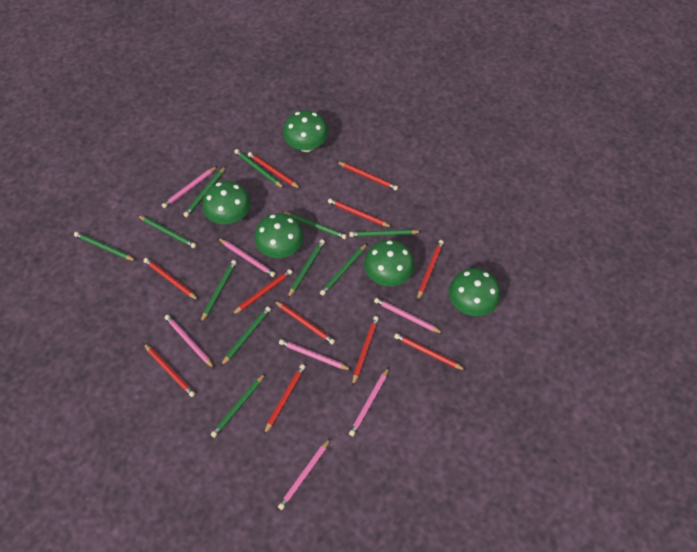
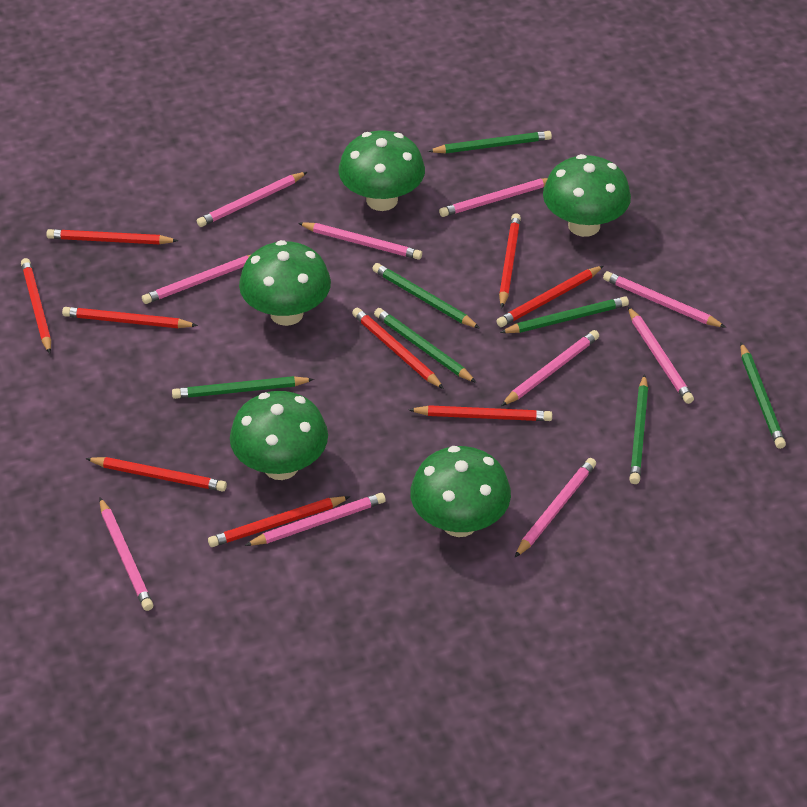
green pencil: [74,232,136,261] [137,215,196,248] [183,166,226,217] [200,260,237,323] [211,374,265,438] [220,306,271,367] [234,149,284,188] [282,212,347,239] [287,239,325,299] [320,243,367,296] [349,229,422,237] = 11 -> [172,376,314,399] [372,263,480,329] [374,308,476,383] [428,131,552,153] [500,296,629,333] [629,374,648,484] [740,343,786,449] = 7
pink pencil: [162,166,217,208] [165,315,215,369] [218,238,276,277] [278,439,330,510] [279,339,351,370] [349,367,389,436] [374,298,444,334] = 7 -> [100,498,154,611] [142,255,250,304] [197,172,307,227] [245,493,386,546] [298,222,422,260] [439,178,548,217] [501,330,599,406] [515,458,596,557] [603,271,726,328] [628,307,694,404] = 10
red pencil: [143,258,198,300] [143,343,195,397] [232,269,293,315] [248,152,301,189] [264,364,305,435] [274,300,335,345] [328,198,393,228] [336,161,398,191] [352,316,379,386] [394,333,465,370] [417,240,444,301] = 11 -> [21,258,51,354] [46,229,179,244] [62,307,198,328] [85,457,227,492] [208,496,350,547] [352,308,444,389] [408,405,552,421] [496,266,603,327] [499,213,521,308] = 9

